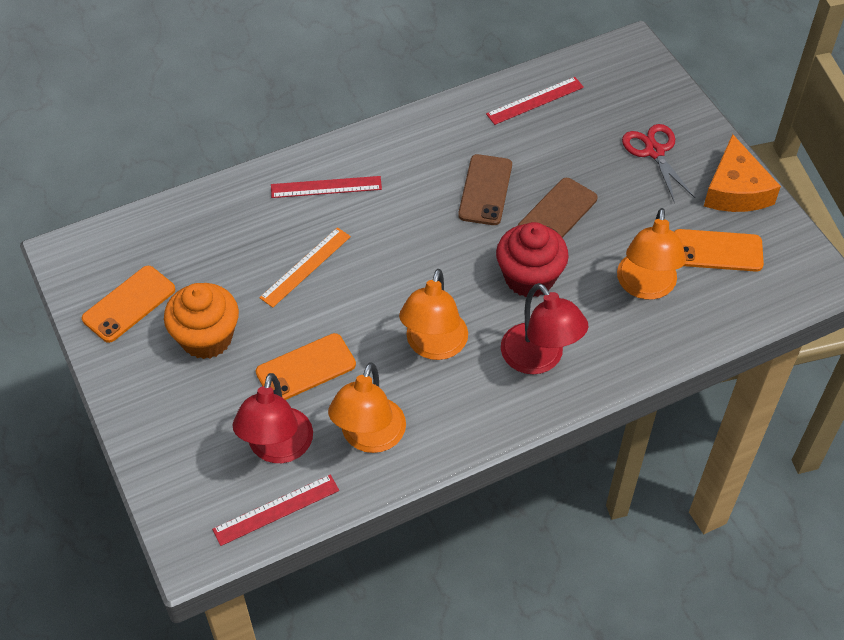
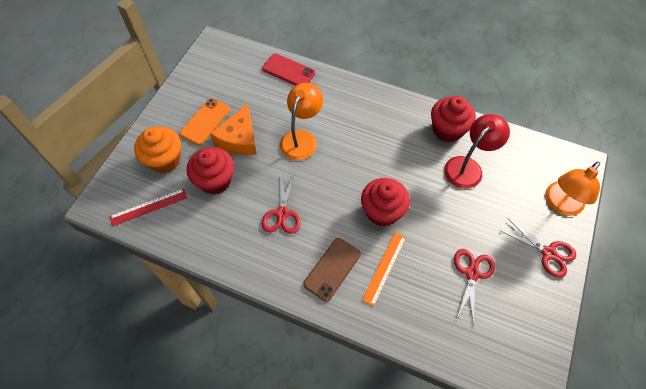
brown phone: [458,154,512,225] [518,178,597,238] = 2 -> [303,238,361,302] = 1
orange lamp: [328,362,406,453] [399,269,468,360] [617,208,686,300] = 3 -> [280,83,323,160] [545,161,600,216] = 2
orange phone: [82,266,175,343] [256,333,356,400] [674,229,764,272] = 3 -> [180,98,230,145] = 1
red cupcake: [496,222,569,297] = 1 -> [187,147,234,195] [361,178,410,226] [431,96,476,142] = 3
red lamp: [233,373,313,463] [501,283,588,374] = 2 -> [444,114,510,189] = 1
red phone: none = 0 -> [262,53,315,86] = 1
red ruler: [212,474,339,546] [271,176,382,198] [486,77,584,125] = 3 -> [109,189,187,227] = 1
red scissors: [622,124,695,203] = 1 -> [262,172,301,234] [454,249,495,326] [499,218,576,278] = 3

